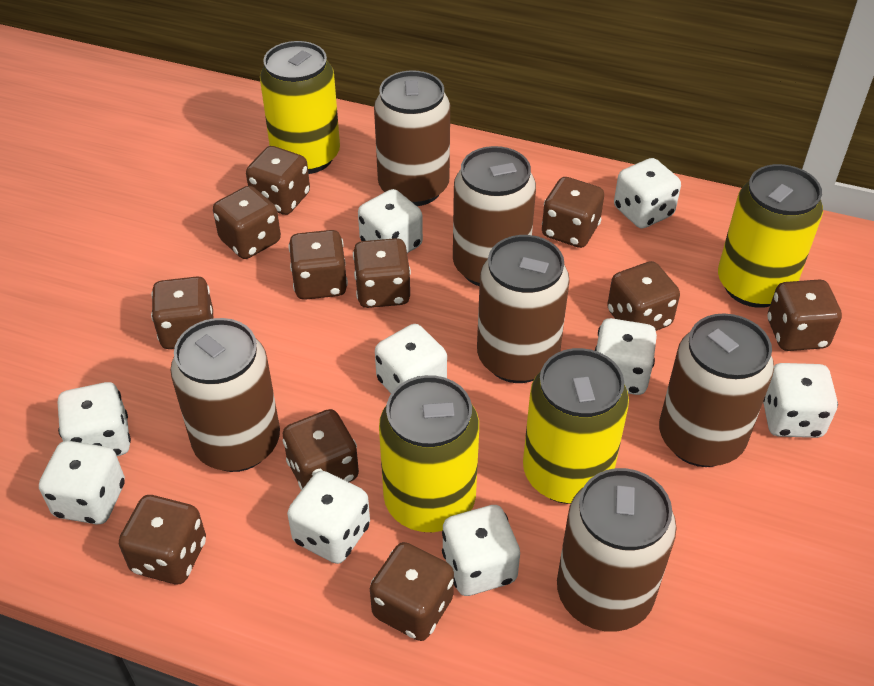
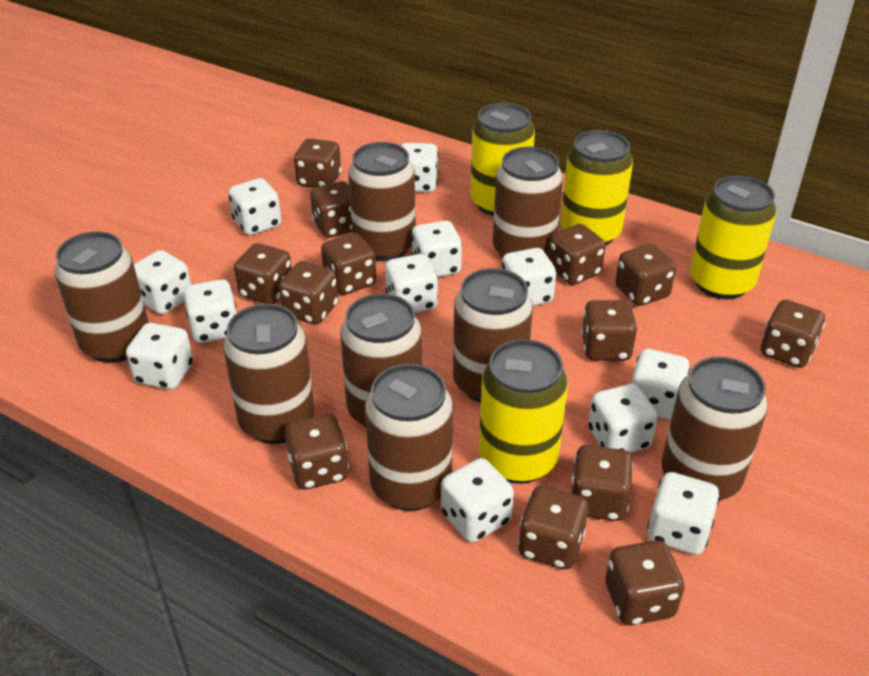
brown can: [170,318,280,472] [374,70,450,206] [453,146,536,287] [477,235,570,383] [557,468,676,632] [659,313,774,467] = 6 -> [55,231,149,363] [223,304,315,444] [340,294,422,428] [348,142,416,261] [365,364,453,511] [453,268,533,403] [493,147,563,258] [662,357,768,501] = 8
brown dice: [119,495,206,584] [151,277,213,349] [213,186,281,259] [246,146,310,215] [283,409,359,490] [289,230,348,300] [353,238,411,308] [370,542,454,641] [542,177,604,248] [607,261,680,331] [767,279,842,351] = 11 -> [234,243,292,304] [279,261,338,325] [285,414,349,490] [294,138,341,188] [310,181,352,238] [321,233,376,295] [518,486,588,569] [548,224,606,285] [571,445,634,521] [581,300,637,361] [605,540,685,626] [615,244,676,306] [761,300,825,368] = 13
white dice: [39,441,125,525] [58,382,131,456] [287,471,370,564] [358,189,423,253] [375,324,447,393] [442,505,520,596] [595,318,657,395] [614,158,681,228] [763,363,838,438] = 9 -> [126,323,193,390] [134,250,191,314] [184,279,236,343] [229,178,281,235] [385,254,438,313] [401,143,439,192] [411,220,462,277] [441,458,514,542] [502,248,556,306] [588,384,658,453] [631,349,690,419] [647,472,720,555] = 12

